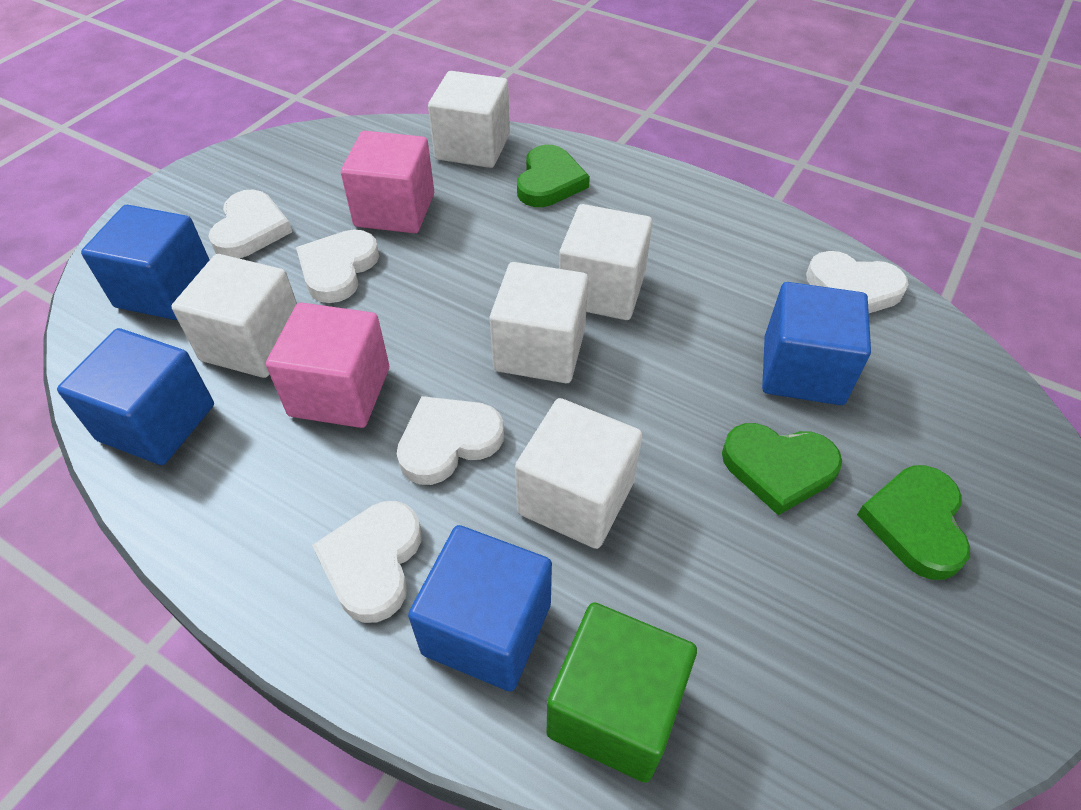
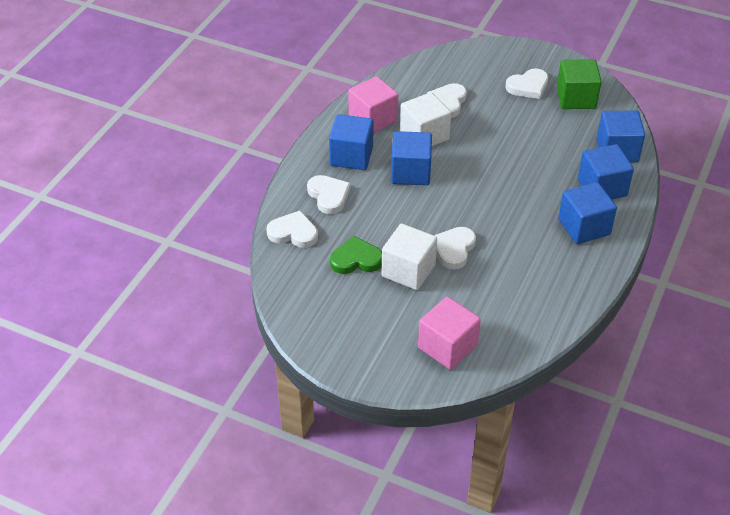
blue cube: [57,328,214,465] [81,205,209,320] [408,525,552,692] [762,282,871,405] = 4 -> [329,114,373,170] [391,131,432,185] [558,182,617,244] [578,144,634,199] [596,110,645,162] = 5
green heart: [517,145,590,207] [722,423,842,515] [857,465,970,580] = 3 -> [330,236,382,274] = 1
white cube: [172,254,297,378] [428,71,510,168] [490,262,588,383] [515,398,642,549] [559,204,653,320] = 5 -> [382,224,437,290] [400,92,451,146] = 2

